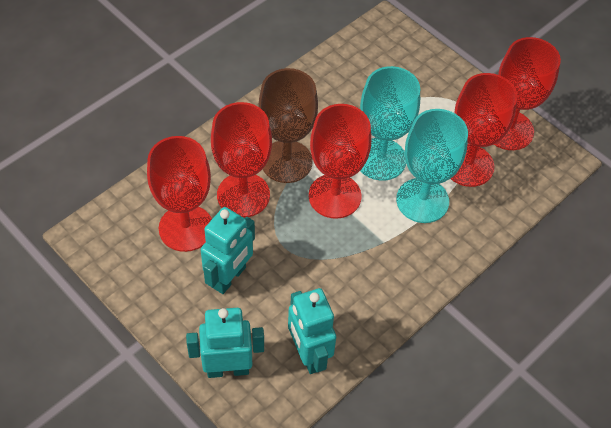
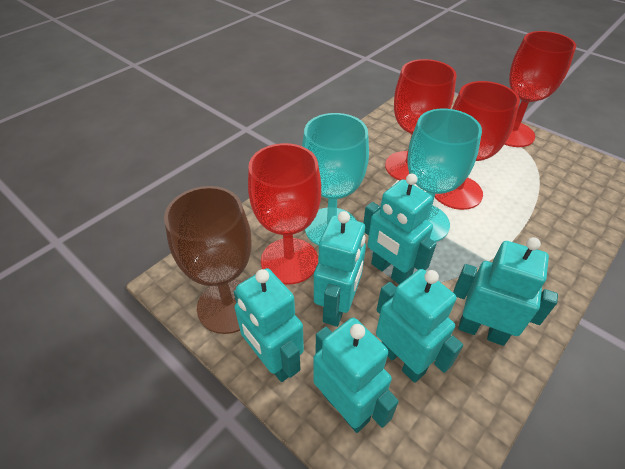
red goblet: [147,136,212,252] [211,102,272,217] [309,104,371,219] [451,73,517,187] [494,37,561,150] = 5 -> [248,143,321,284] [385,59,457,181] [435,81,520,210] [504,31,576,147] = 4
turquoise robot: [186,308,264,378] [201,207,255,294] [288,288,336,374] = 3 -> [234,268,304,382] [313,318,399,433] [314,211,366,327] [363,173,436,284] [376,269,463,383] [453,237,558,346] = 6

